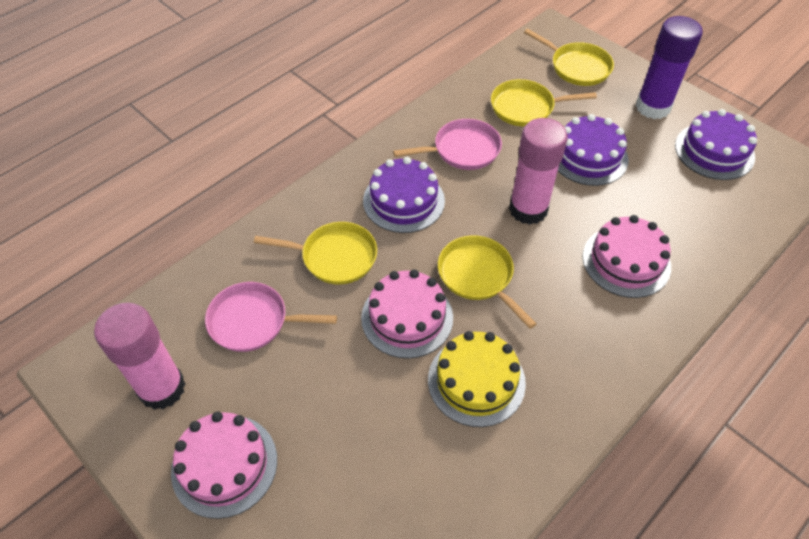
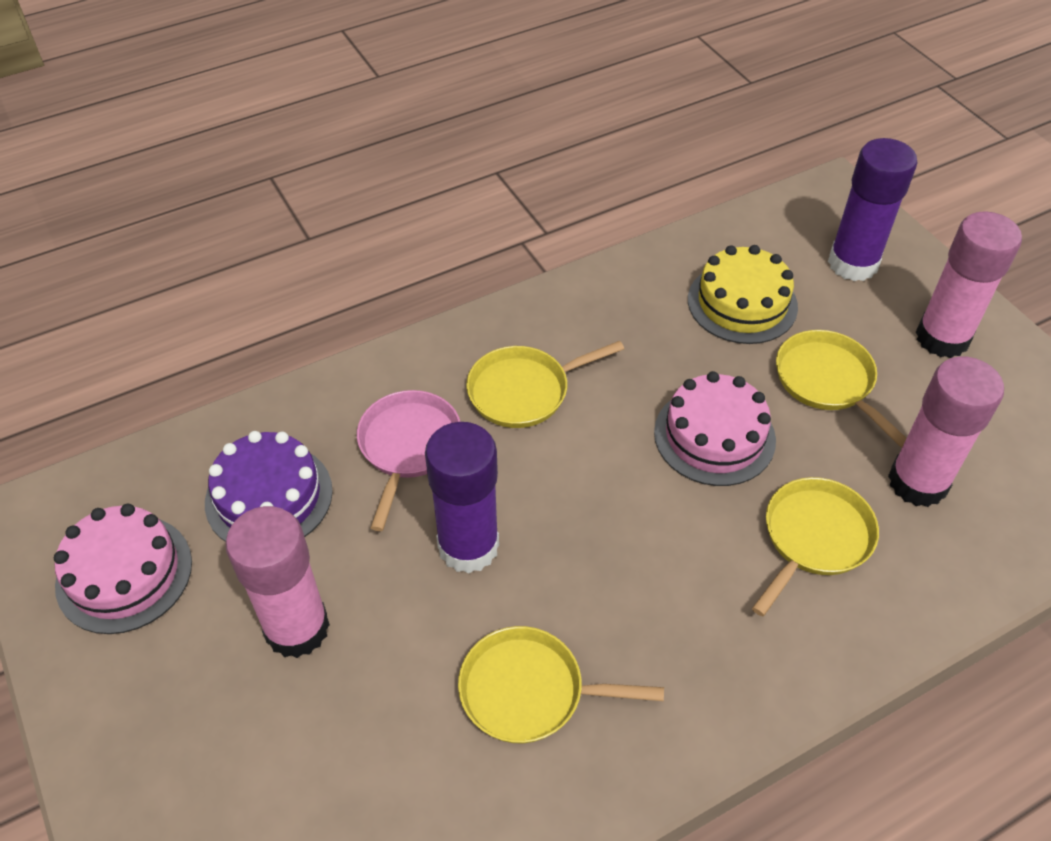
pink cake: [171,412,277,519] [361,269,453,359] [583,215,671,298] = 3 -> [54,504,192,634] [654,371,776,486] = 2
pink glue stick: [94,303,186,410] [509,118,568,225] = 2 -> [225,506,330,658] [888,356,1004,507] [916,211,1022,358] = 3
pink pan: [205,282,337,352] [393,119,502,170] = 2 -> [357,390,460,531] = 1
purple cake: [363,157,445,233] [558,114,629,186] [675,109,757,180] = 3 -> [205,431,333,542] = 1
purple glue stick: [636,16,703,119] = 1 -> [425,422,499,573] [828,138,917,281] = 2

